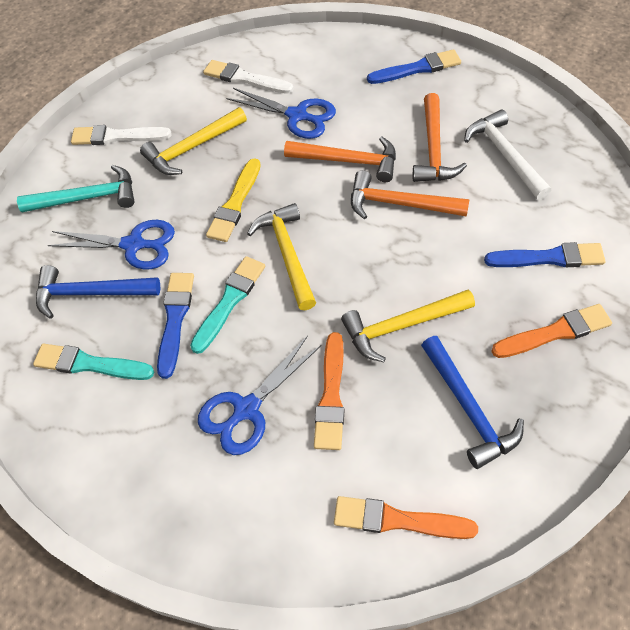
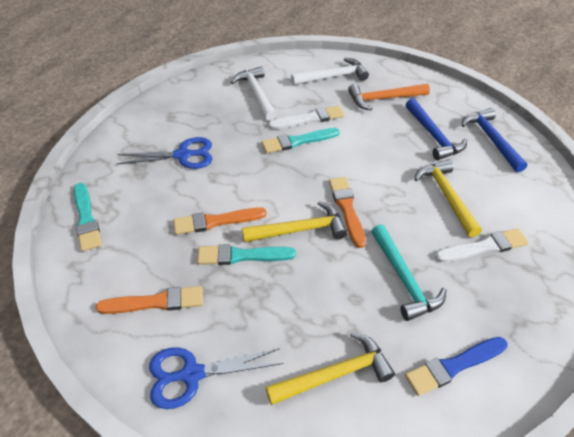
blue brush: [157,273,194,379] [367,49,461,84] [484,242,605,267] = 3 -> [405,337,508,396] = 1
blue scissors: [48,220,175,270] [198,336,321,455] [226,88,336,139] = 3 -> [117,137,213,169] [149,347,283,409] = 2
orange hammer: [284,137,396,182] [351,170,469,219] [413,93,467,182] = 3 -> [348,84,430,110] = 1
turquoise brush: [33,343,154,380] [190,256,265,354] = 2 -> [74,183,102,251] [197,244,296,265] [262,128,340,153] = 3
white hammer: [464,109,551,200] = 1 -> [231,66,277,121] [291,58,369,85] = 2
yellow brush: [206,158,261,242] = 1 -> none = 0

